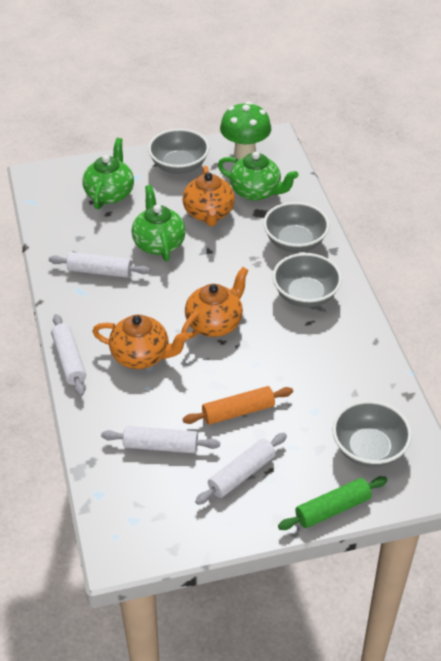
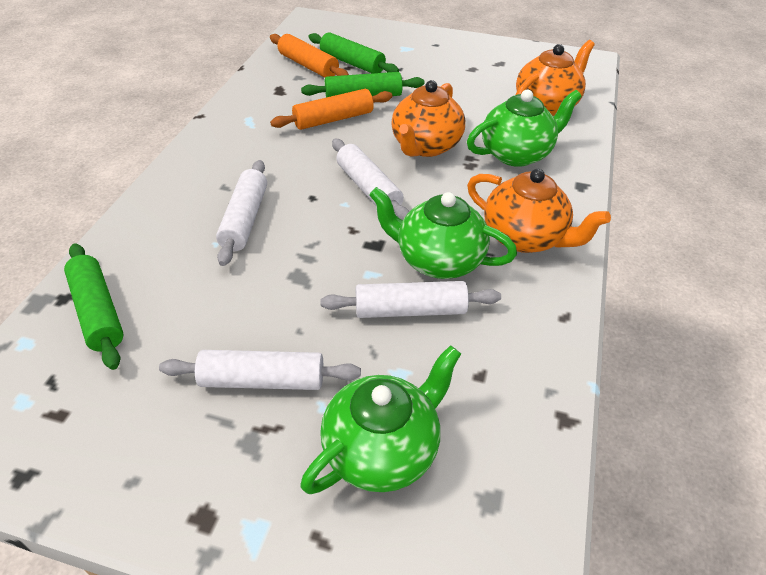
green mushroom: [220,102,271,160] = 1 -> none = 0
green rolling pin: [278,476,388,530] = 1 -> [64,243,124,370] [301,72,425,97] [308,32,399,73] = 3
grey bowl: [148,129,209,174] [263,202,330,252] [272,253,342,307] [332,400,412,467] = 4 -> none = 0
orange rolling pin: [183,386,293,425] = 1 -> [270,34,349,77] [270,89,392,130] = 2

